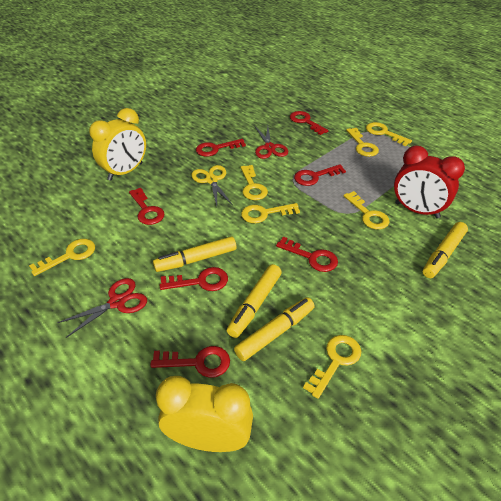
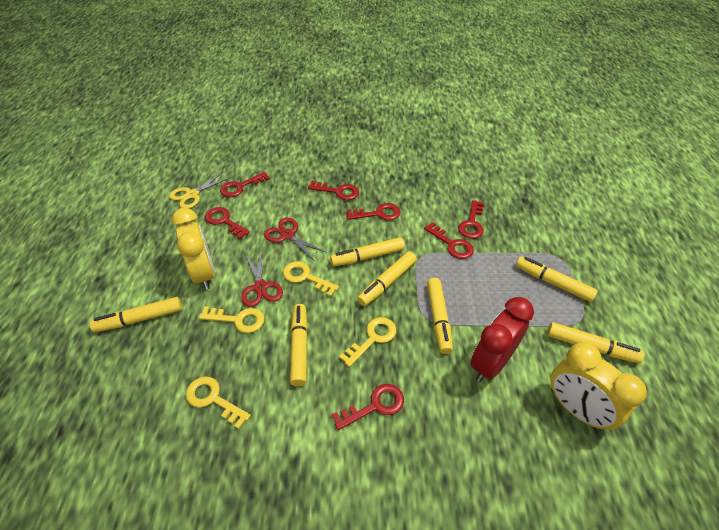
yellow key: [29,239,95,276] [241,165,268,200] [241,203,300,223] [303,335,361,399] [344,191,390,229] [346,128,379,157] [366,122,412,146] = 7 -> [186,376,251,429] [199,306,264,333] [283,261,339,297] [339,317,396,367] = 4
yellow marker: [153,236,237,272] [227,264,282,338] [234,297,315,361] [423,222,468,278] = 4 -> [90,297,182,332] [290,304,308,386] [330,237,405,266] [357,251,417,306] [427,278,453,354] [516,256,598,302] [547,322,644,364] = 7

